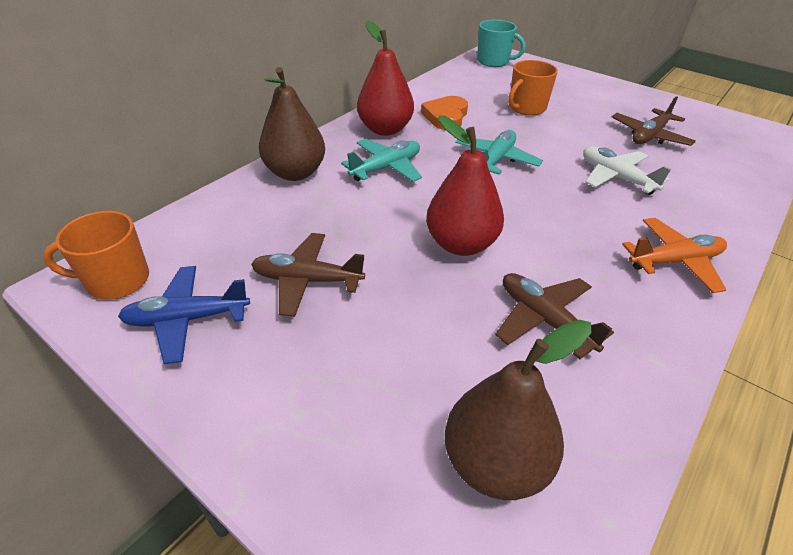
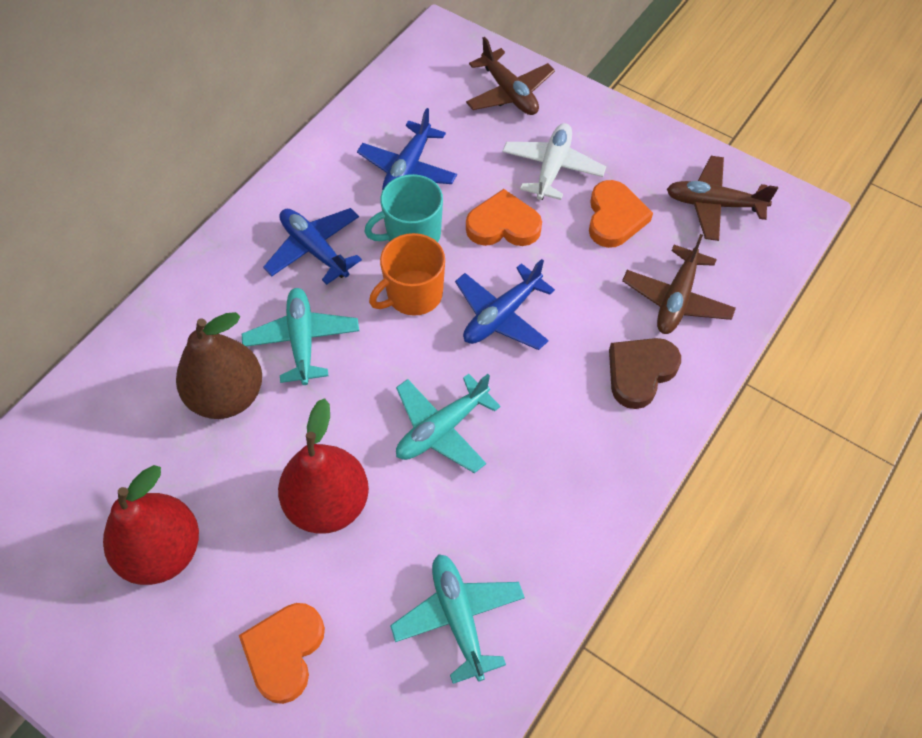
blue plane: [118,266,250,364] = 1 -> [263,208,362,285] [357,108,457,191] [455,259,555,350] = 3
brown heart: none = 0 -> [609,338,681,409] = 1
brown pear: [259,67,325,181] [445,320,591,500] = 2 -> [176,312,262,419] = 1
orange heart: [421,96,468,130] = 1 -> [239,603,325,704] [466,189,542,246] [589,180,653,248] = 3
orange mug: [43,211,149,299] [508,60,558,116] = 2 -> [369,233,445,316] = 1
orange plane: [622,218,727,293] = 1 -> none = 0
turquoise plane: [341,139,422,182] [455,130,543,175] = 2 -> [242,288,359,385] [390,554,525,684] [396,374,501,473] = 3

